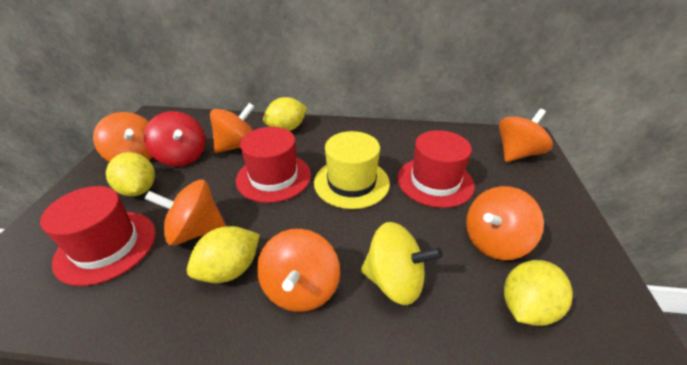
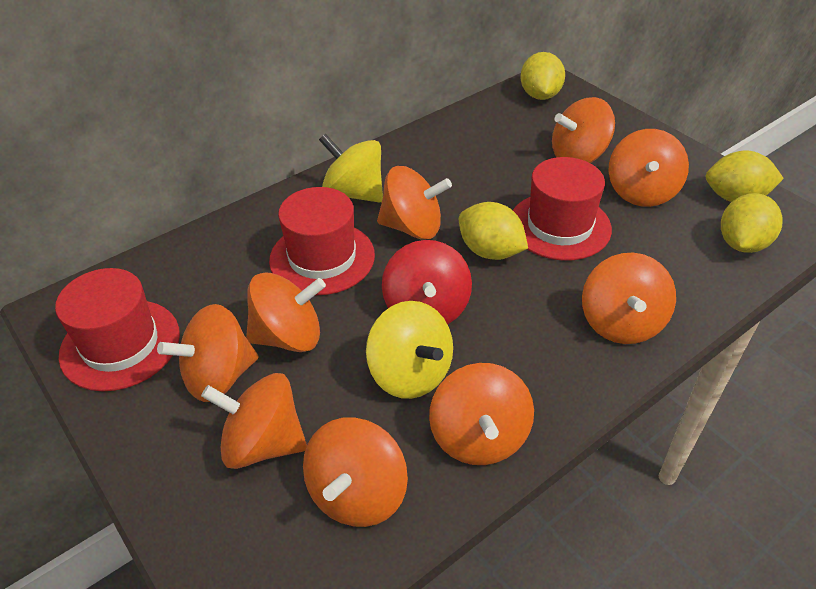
orange spinning top: [93,112,152,162] [144,180,226,245] [210,103,255,153] [257,229,340,312] [466,186,544,260] [499,109,553,162] = 6 -> [157,304,258,402] [201,373,307,469] [246,273,326,352] [303,417,408,527] [377,166,452,240] [429,363,534,465] [552,97,615,163] [582,253,676,344] [608,129,689,207] = 9
yellow hat: [314,131,390,209] = 1 -> none = 0
yellow spinning top: [361,222,443,305] = 1 -> [319,134,383,203] [366,301,453,399] = 2

